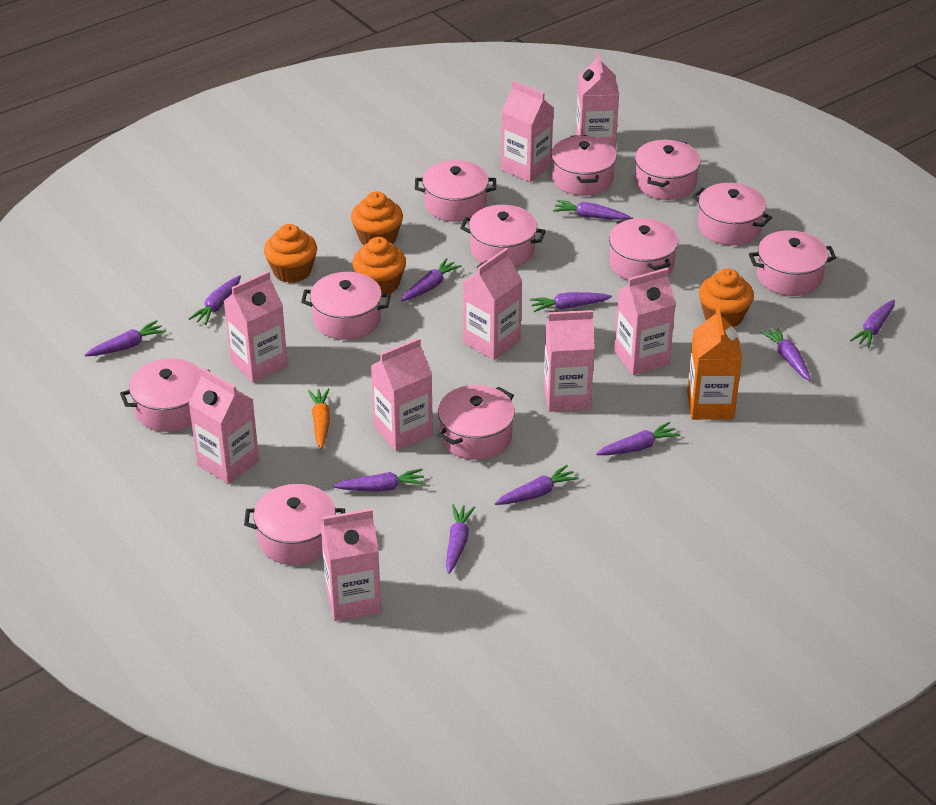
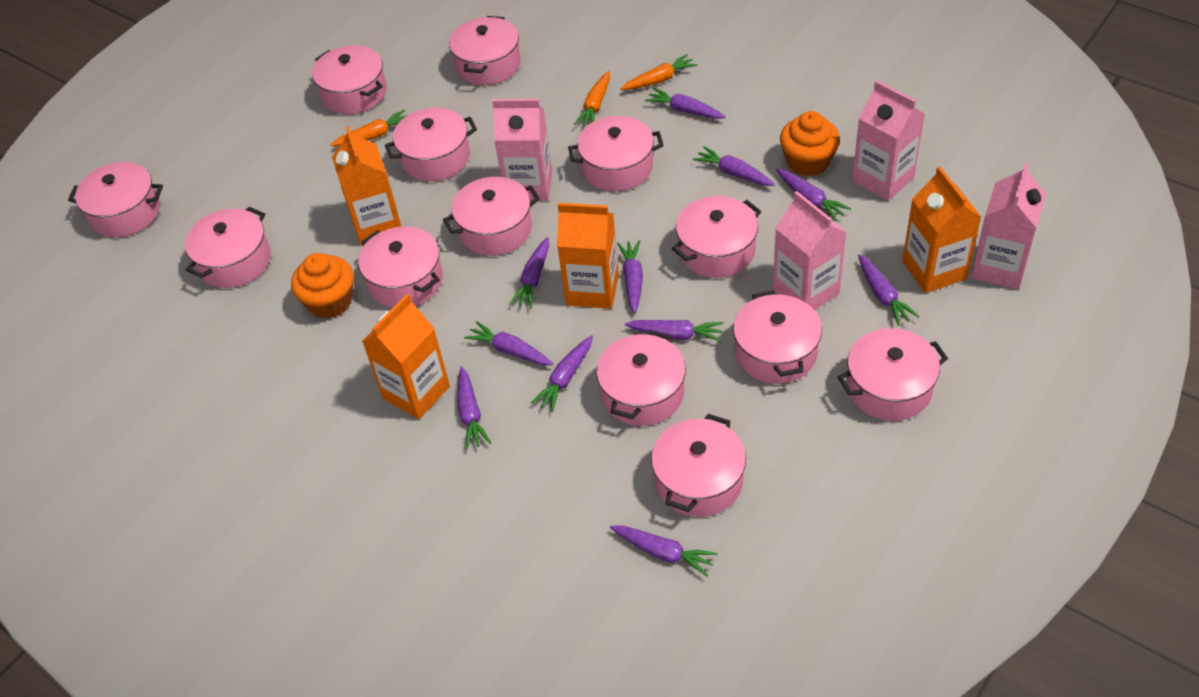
orange carrot: [308,388,330,449] = 1 -> [330,109,407,146] [574,71,610,126] [620,54,698,90] = 3
orange carton: [687,307,742,420] = 1 -> [332,126,402,246] [362,294,450,419] [557,203,619,309] [902,166,981,293] = 4
orange cupcake: [264,224,317,283] [351,191,403,245] [352,237,406,294] [699,268,754,327] = 4 -> [291,253,354,319] [780,111,840,176] = 2
pink carton: [189,368,259,484] [224,271,288,383] [320,508,381,621] [371,338,433,451] [463,248,523,360] [501,81,553,182] [544,310,595,412] [576,53,619,151] [614,268,676,375] = 9 -> [492,99,553,201] [773,191,847,310] [852,80,925,201] [971,162,1046,289] = 4
pink pot: [120,358,210,432] [244,484,345,565] [301,272,391,340] [415,160,496,222] [438,385,515,460] [460,205,546,267] [551,135,617,196] [609,217,678,281] [635,139,701,200] [692,183,772,245] [749,230,836,296] = 11 -> [68,162,163,238] [185,207,271,288] [312,45,387,114] [358,227,443,308] [384,108,477,181] [443,177,540,256] [449,16,521,85] [568,116,664,191] [596,330,686,426] [651,414,746,517] [672,196,761,278] [733,290,822,384] [838,328,948,421] = 13

